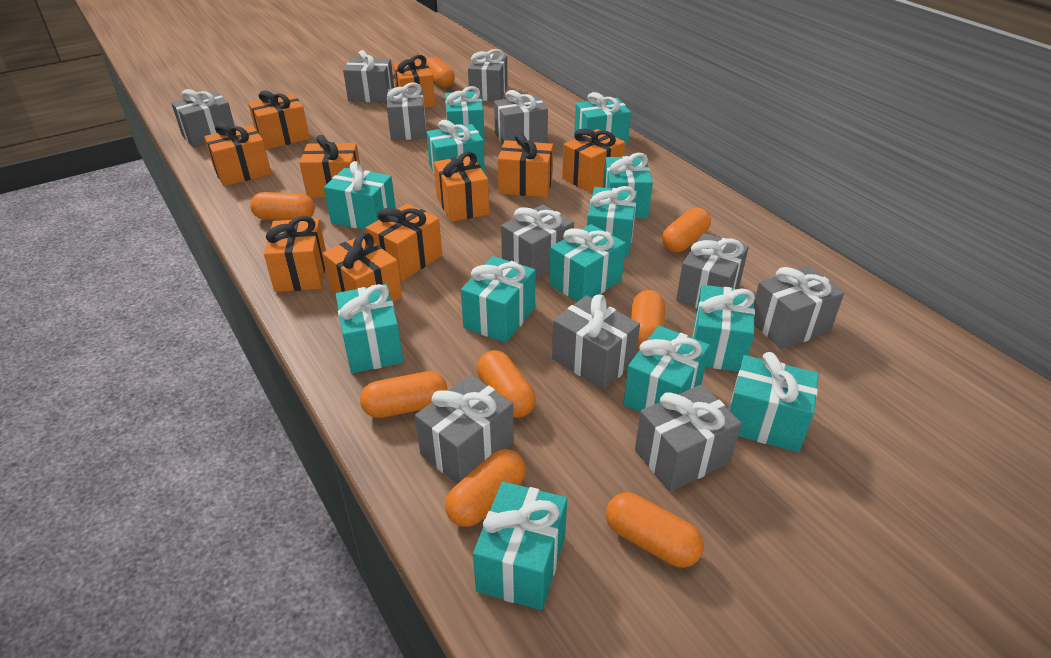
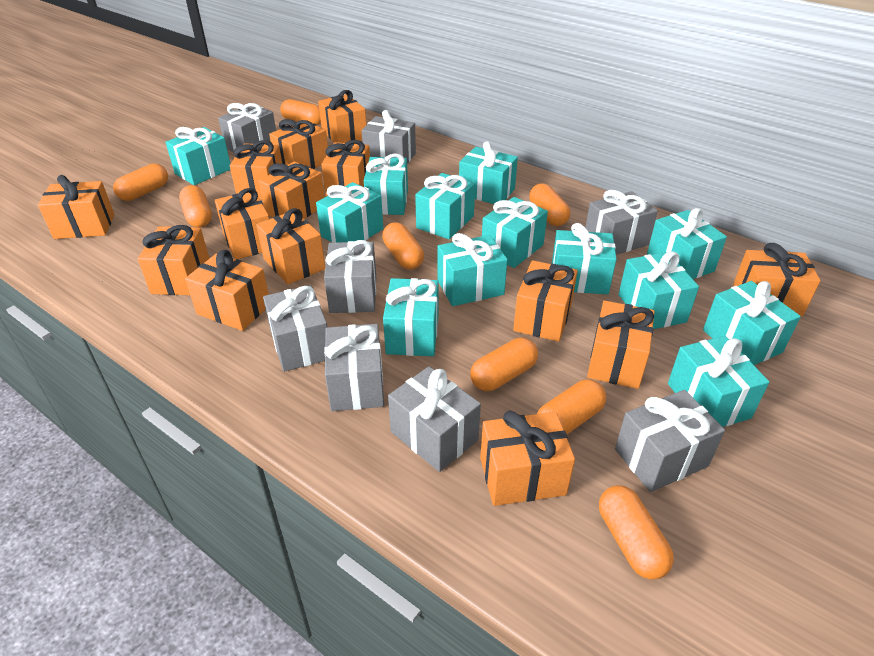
grey gift: [171,89,235,148] [343,50,394,103] [387,82,426,140] [415,375,514,484] [468,49,508,101] [494,90,548,145] [501,204,574,280] [552,295,640,390] [635,384,742,492] [676,233,749,308] [754,266,844,350] = 11 -> [218,103,276,152] [263,285,327,372] [324,240,376,313] [324,324,384,411] [362,110,416,164] [388,366,481,472] [585,190,658,255] [615,390,725,492] = 8
orange gift: [204,123,272,186] [248,90,310,150] [264,216,326,292] [299,135,360,198] [322,233,402,302] [366,204,442,281] [393,55,435,108] [434,152,489,222] [498,133,553,197] [562,129,625,192] = 10 -> [38,175,115,239] [137,225,210,295] [185,250,269,331] [215,188,269,259] [230,140,282,200] [256,208,325,284] [259,161,325,218] [269,119,328,169] [318,90,366,143] [321,140,370,196] [480,410,575,506] [513,260,578,342] [587,301,655,389] [733,243,821,316] = 14

